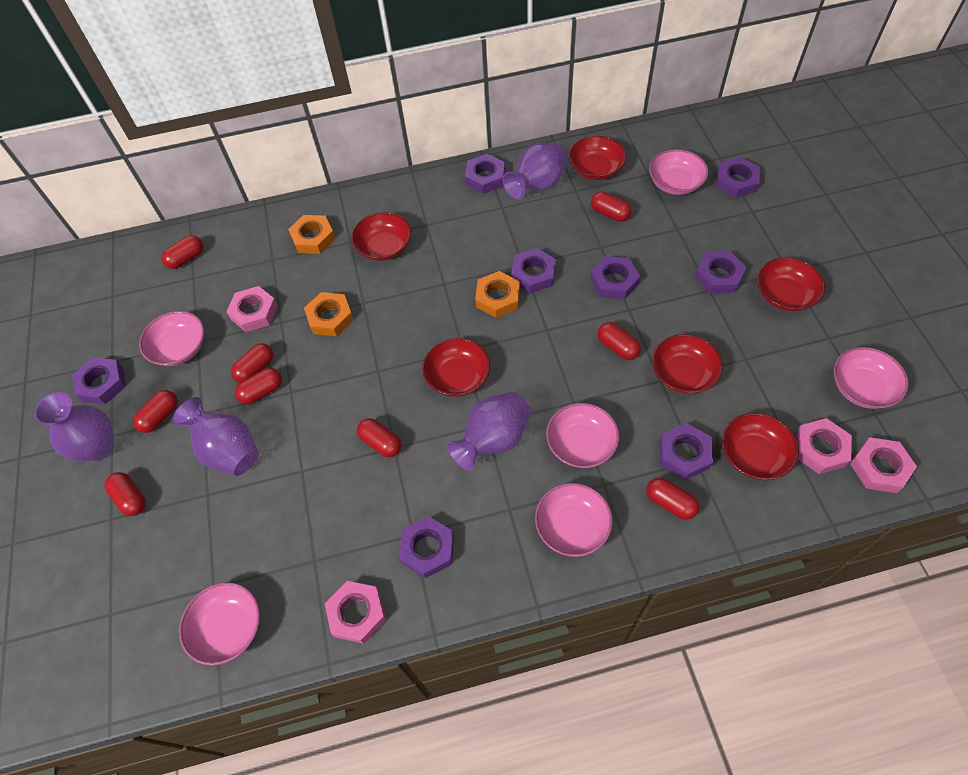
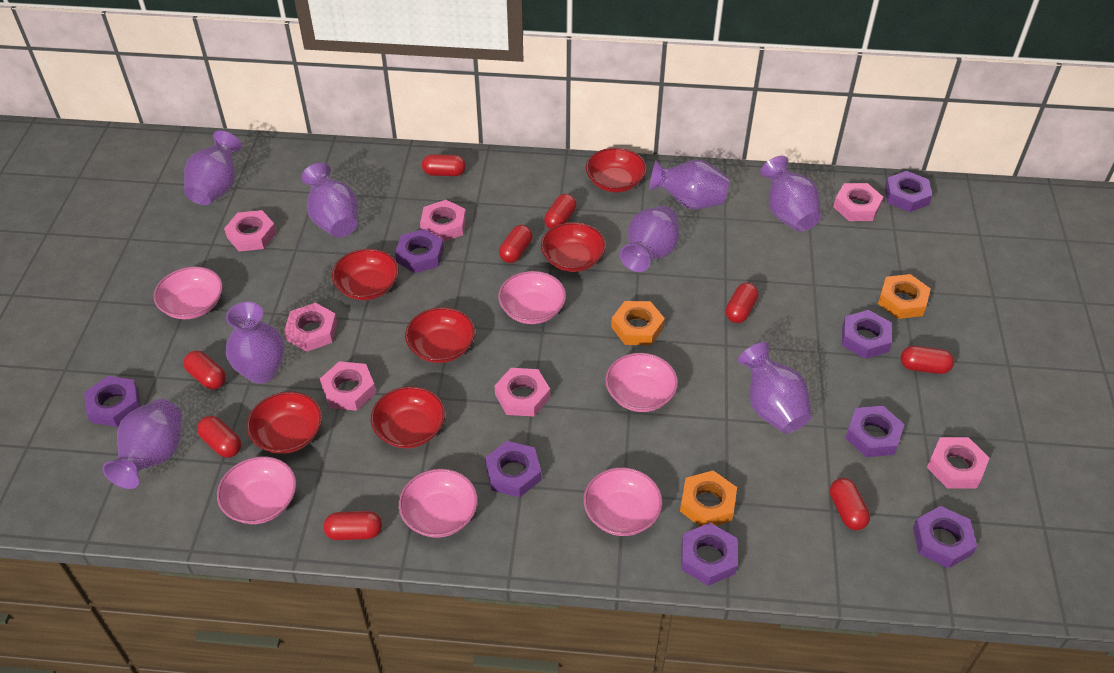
pink nut: [226,286,278,332] [325,581,386,644] [795,418,852,474] [850,437,917,493] = 4 -> [224,210,277,252] [284,303,337,352] [320,361,376,411] [420,200,466,242] [495,368,550,416] [833,183,883,221] [927,437,989,489] = 7
purple vase: [34,392,114,461] [172,397,259,476] [447,392,531,471] [503,143,568,199] = 4 -> [102,399,182,489] [184,131,242,205] [226,302,285,384] [301,163,358,238] [620,206,679,272] [649,160,729,209] [737,342,812,433] [760,156,821,232] = 8

